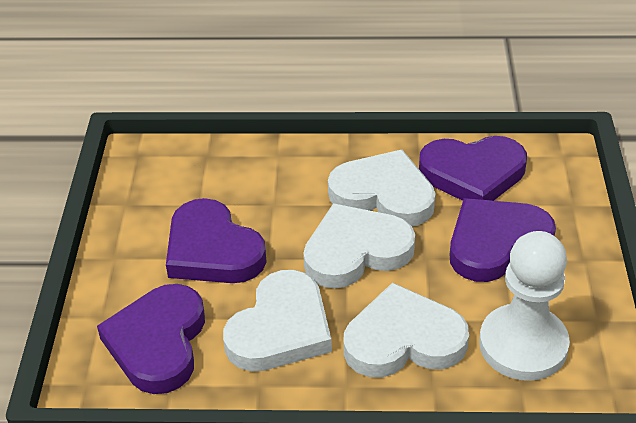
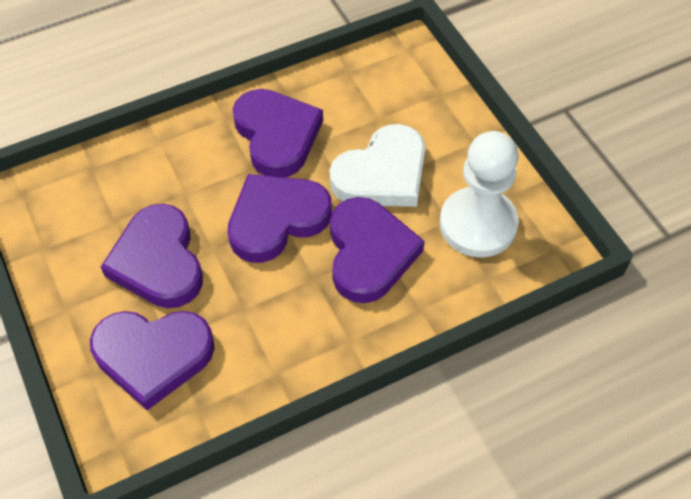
purple heart: [97,284,205,394] [166,198,267,283] [419,136,527,201] [450,198,556,282] = 4 -> [90,311,215,410] [101,204,203,308] [227,174,332,263] [233,89,323,177] [330,197,425,303] = 5
white heart: [223,270,332,372] [303,203,415,288] [328,150,436,226] [343,283,469,378] = 4 -> [330,124,425,207] = 1

